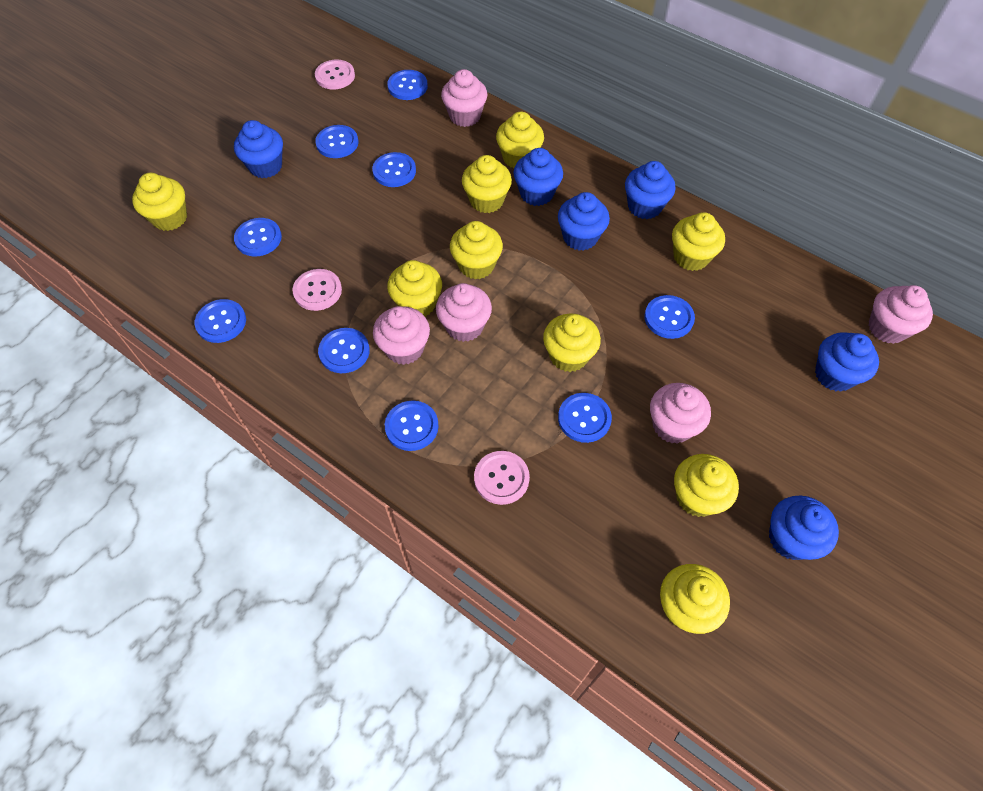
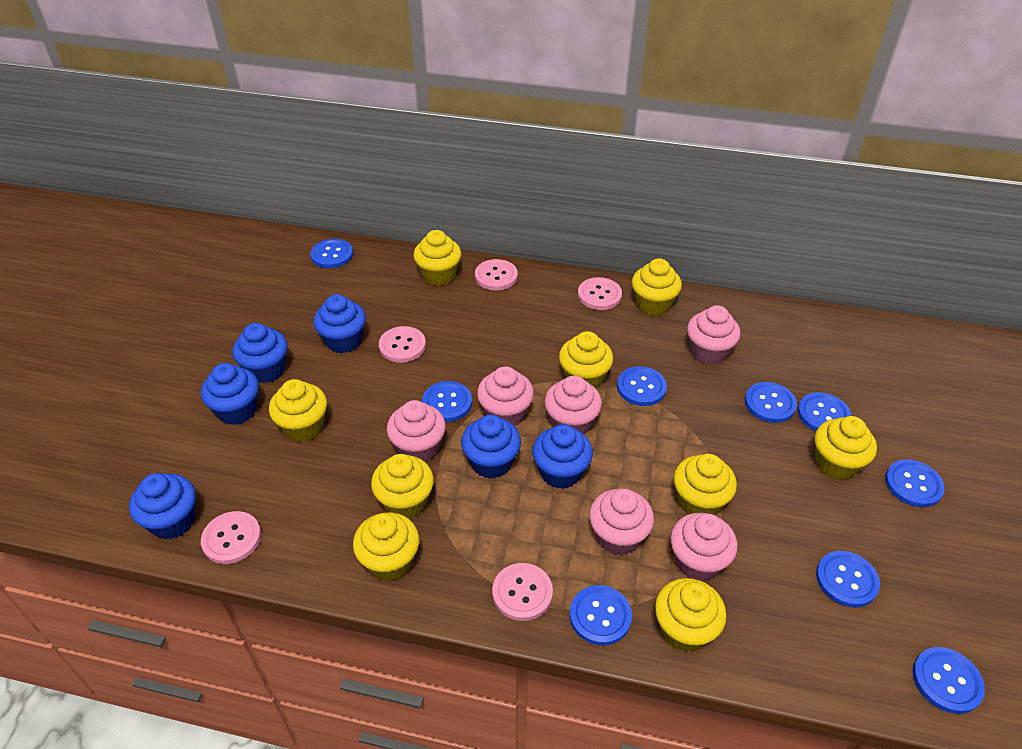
pink button: [292,269,342,311] [315,60,355,89] [474,451,530,505] = 3 -> [201,511,261,564] [379,326,426,363] [475,259,518,290] [492,563,553,621] [578,277,622,310] = 5
pink cupcake: [373,306,430,365] [436,283,492,342] [441,69,487,127] [650,383,711,444] [869,285,933,344] = 5 -> [387,400,446,462] [477,366,534,426] [544,376,602,434] [589,489,654,556] [670,513,738,581] [687,305,741,365] = 6

